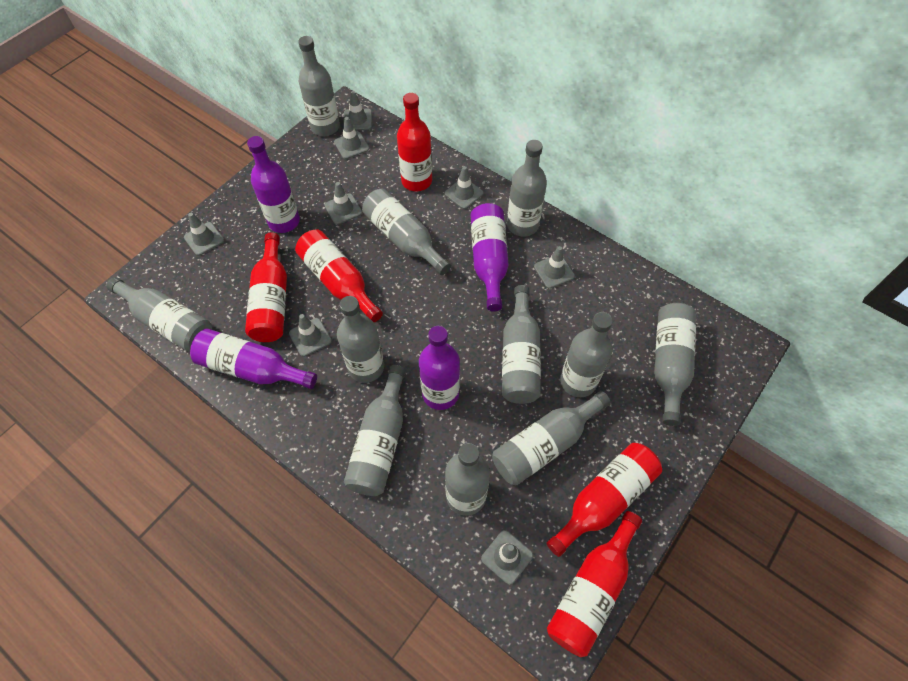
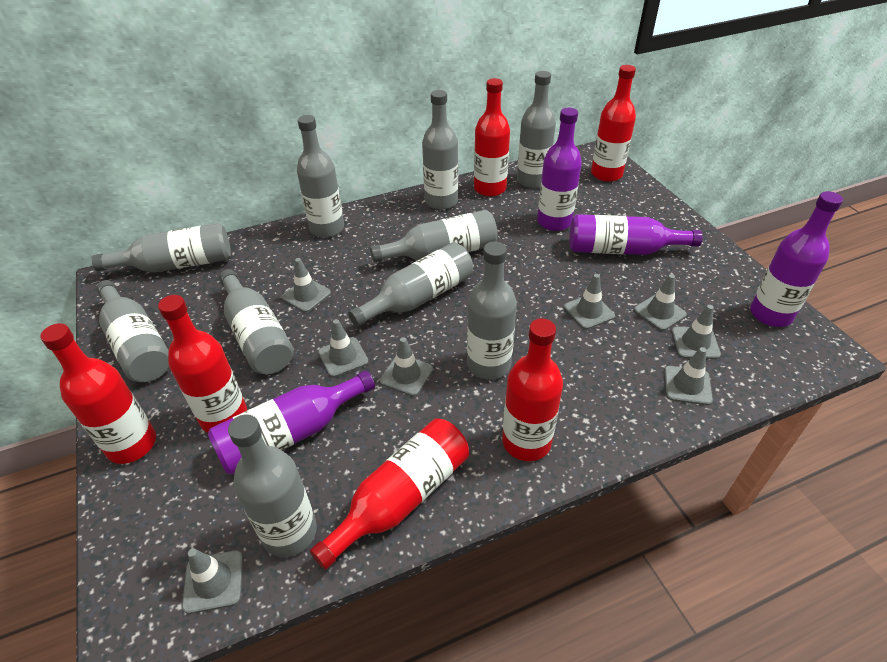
grey bottle: [106,277,212,352] [298,36,340,136] [337,296,384,383] [344,365,406,496] [362,189,451,275] [445,443,490,516] [492,391,611,486] [502,285,541,404] [507,140,547,237] [560,312,613,397] [654,303,696,426] = 11 -> [91,223,231,273] [96,280,169,382] [219,269,294,374] [228,414,317,557] [297,115,344,238] [348,242,473,327] [370,210,498,263] [422,90,458,210] [467,241,517,380] [517,71,556,188] = 10
red bottle: [245,232,287,342] [295,229,383,322] [397,93,432,191] [547,443,662,557] [547,511,642,657] = 5 -> [40,323,156,464] [158,295,247,433] [310,418,469,570] [474,78,510,197] [502,318,563,461] [591,65,636,182] = 6

